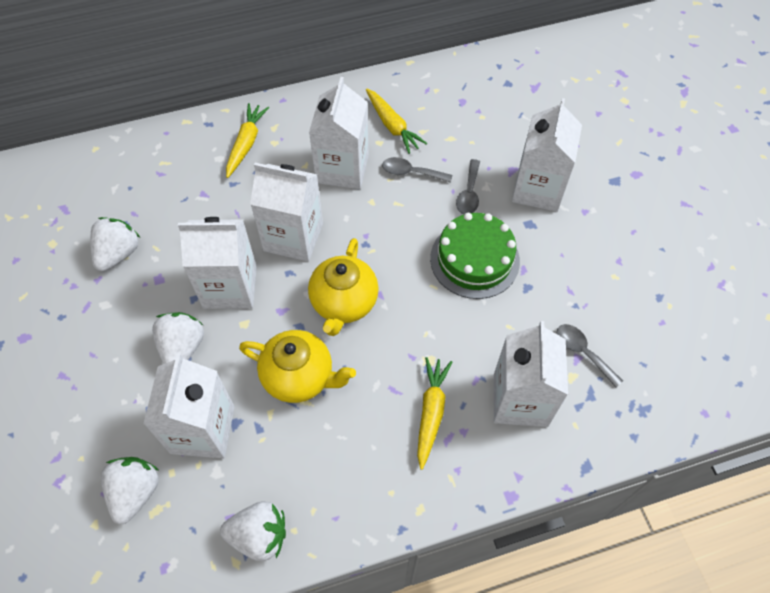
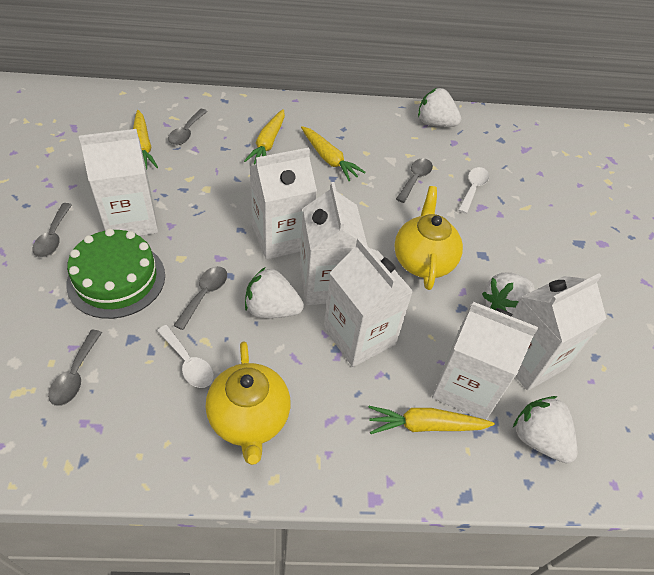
grey spoon: [382,157,452,183] [456,159,480,214] [557,324,623,388] = 3 -> [33,203,72,258] [48,330,102,406] [168,109,208,145] [173,266,227,330] [396,158,433,203] = 5
white spoon: none = 0 -> [157,325,214,388] [458,167,489,214] = 2
yellow carrot: [226,103,269,178] [366,88,427,154] [417,357,452,470] = 3 -> [133,110,158,170] [244,109,285,164] [301,126,366,181] [368,406,495,434] = 4

